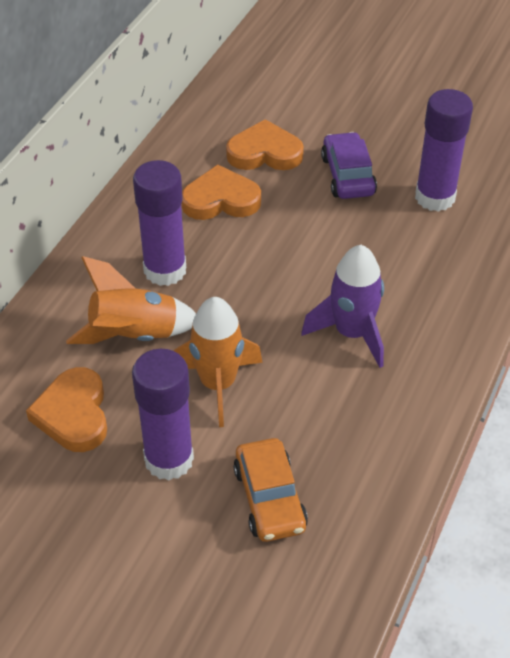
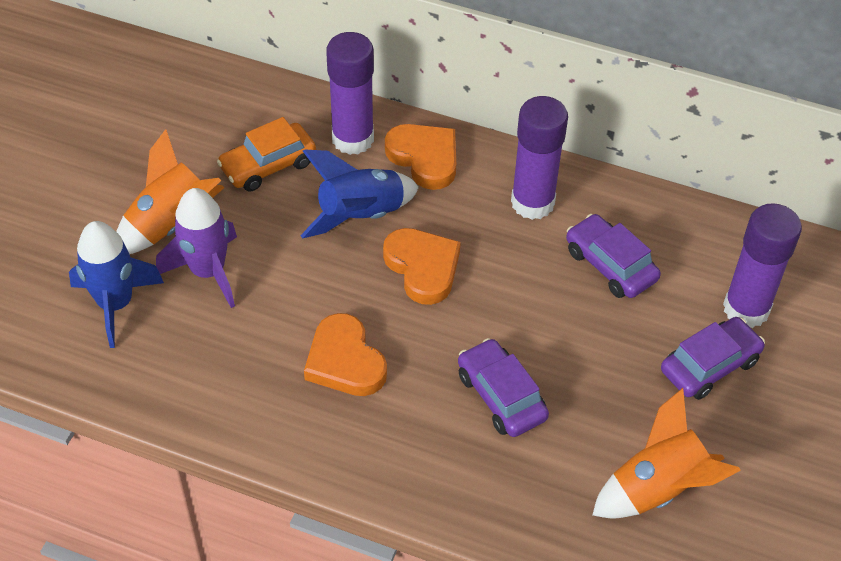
blue rocket: none = 0 -> [69,221,164,348] [301,149,419,239] = 2
purple car: [321,132,377,199] = 1 -> [458,338,549,437] [566,214,661,298] [661,317,765,400] = 3

